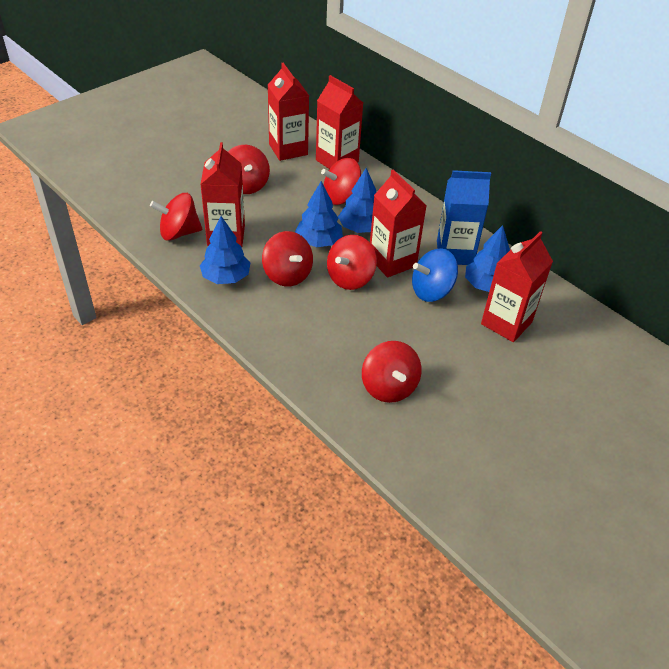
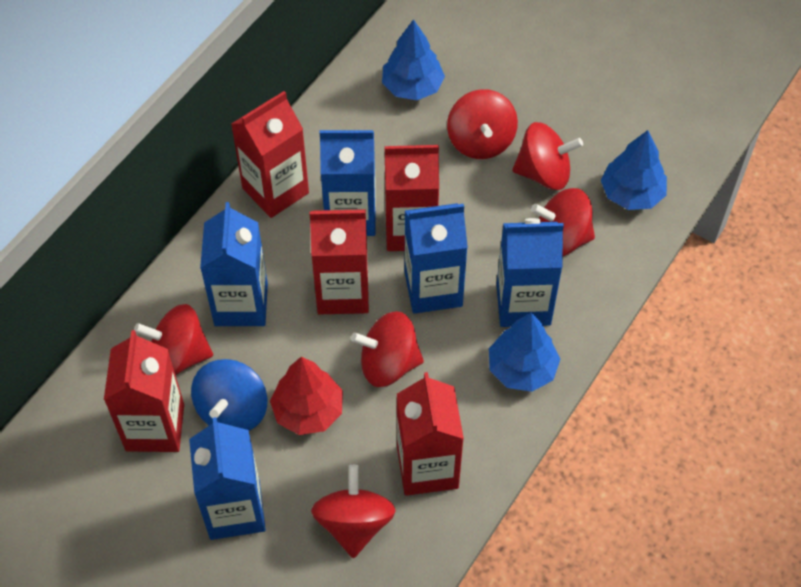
blue carton: [437,170,491,265] = 1 -> [189,417,266,540] [200,202,268,326] [320,130,376,236] [405,203,468,314] [496,218,564,327] = 5
blue tree: [200,216,251,284] [295,181,343,247] [338,168,376,233] [465,225,510,292] = 4 -> [382,19,445,100] [489,312,560,392] [601,130,667,210] = 3
red tree: none = 0 -> [270,357,343,435] = 1

